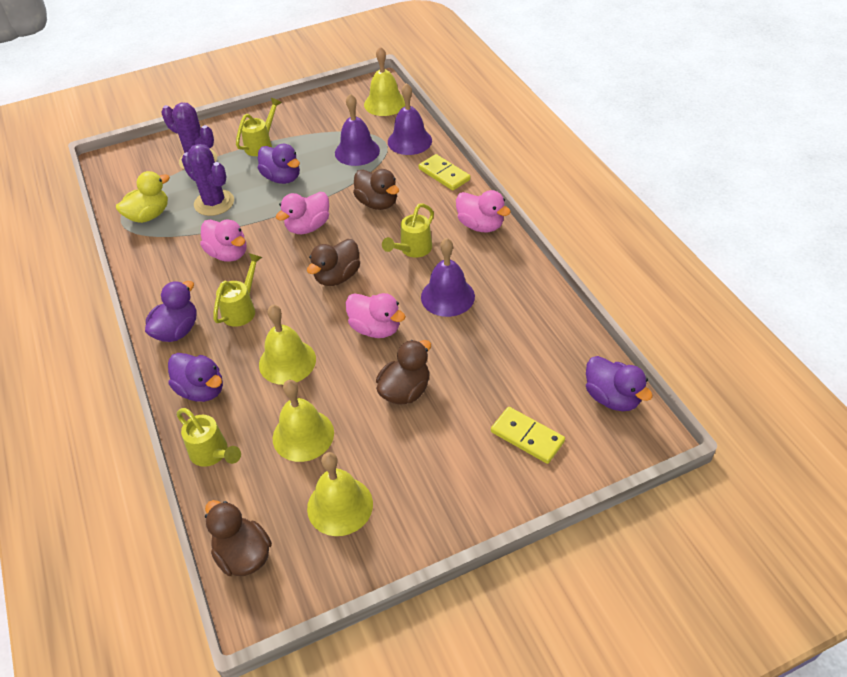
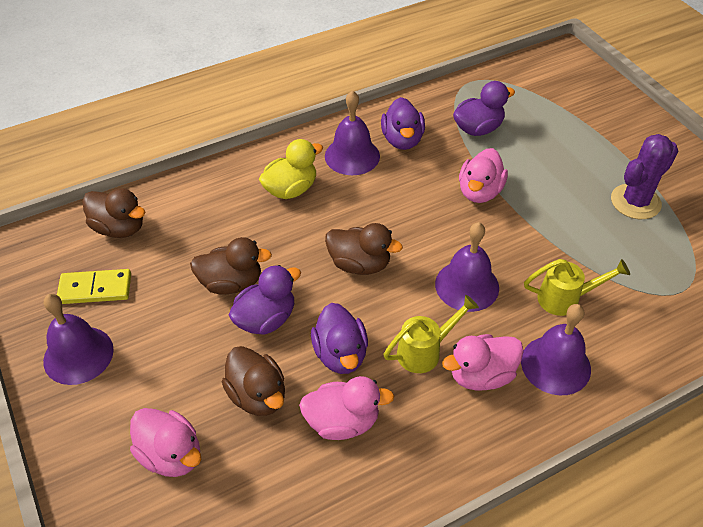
purple bell: [335,94,380,166] [388,83,432,155] [421,238,475,317] = 3 -> [43,294,114,385] [325,90,380,175] [435,222,499,312] [521,304,591,395] = 4
purple cactus: [162,103,217,170] [182,144,234,216] = 2 -> [611,134,678,219] = 1
yellow bell: [259,305,316,385] [273,380,334,462] [307,452,373,536] [364,47,405,116] = 4 -> none = 0
yellow domino: [419,154,470,191] [491,407,565,464] = 2 -> [57,269,131,304] = 1
yellow watering can: [177,408,241,467] [213,253,262,327] [236,98,282,156] [382,203,434,258] = 4 -> [383,295,479,373] [524,259,630,316] = 2

